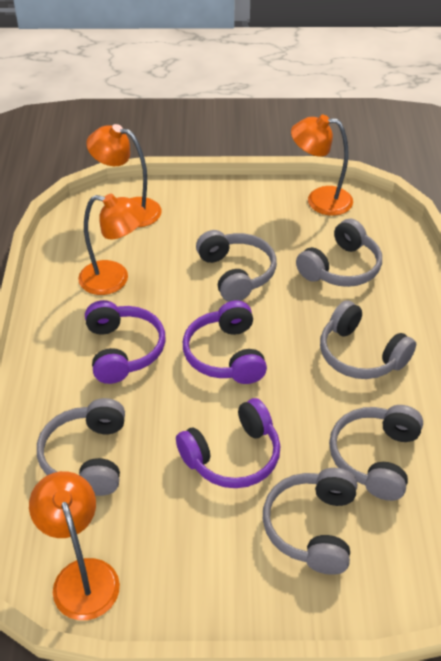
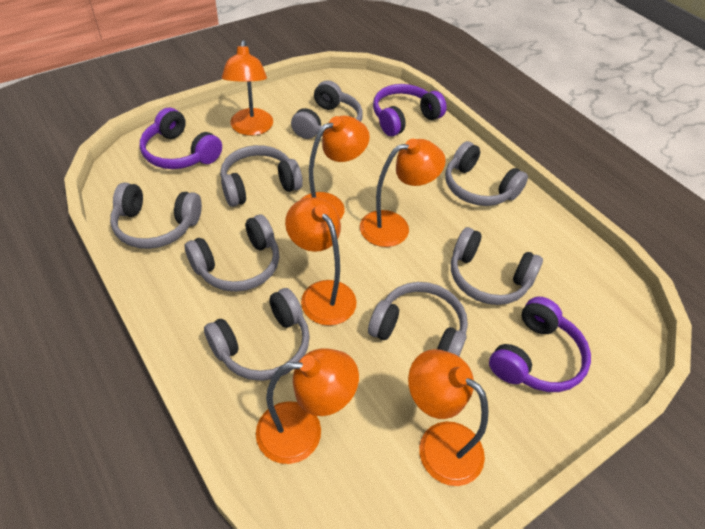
grey headphones: [37,398,125,496] [196,230,277,302] [263,468,357,575] [296,218,382,287] [320,300,416,379] [329,405,423,501] = 6 -> [110,183,202,249] [185,214,279,292] [204,288,310,381] [220,145,303,207] [291,80,363,139] [368,282,468,356] [445,141,528,206] [451,227,543,305] = 8
orange lamp: [29,471,120,620] [78,194,146,295] [86,124,162,227] [291,115,353,216] = 4 -> [222,40,273,136] [256,348,359,464] [285,197,357,326] [300,115,370,219] [360,139,446,247] [408,349,489,486] = 6

